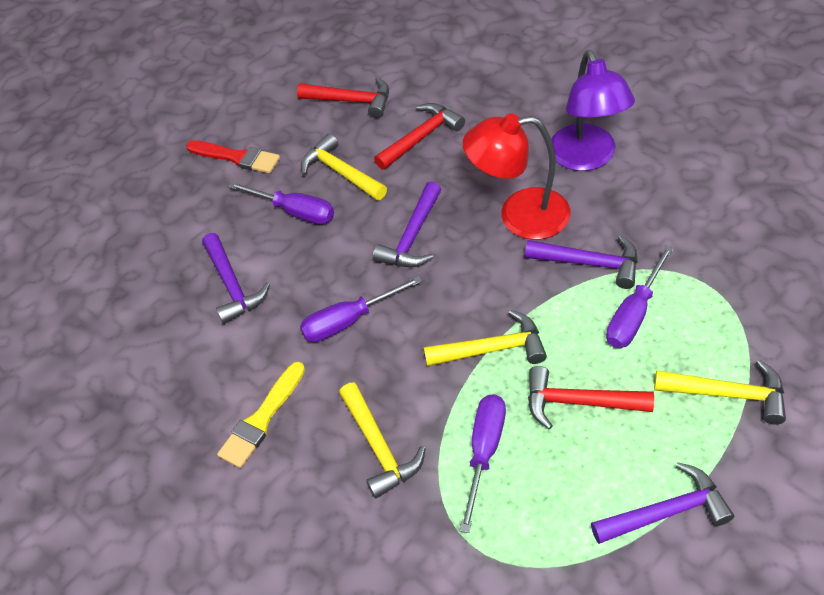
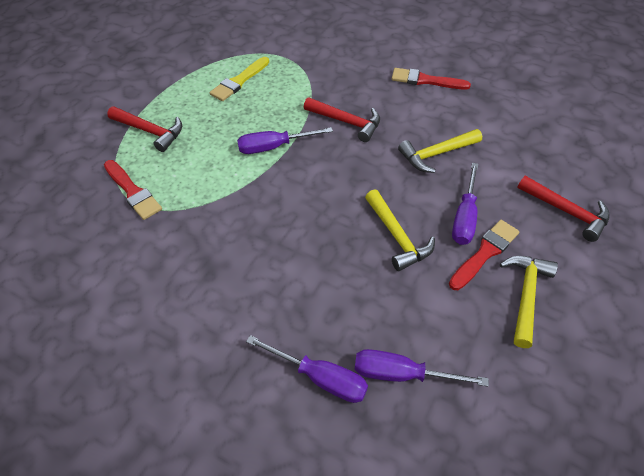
purple hammer: [202,233,270,324] [373,181,441,267] [525,235,638,289] [591,463,734,544] = 4 -> none = 0
purple lamp: [551,50,635,171] = 1 -> none = 0
red brush: [186,141,280,173] = 1 -> [104,160,162,220] [392,68,471,90] [449,220,519,290] = 3
red lamp: [463,113,571,240] = 1 -> none = 0
yellow hammer: [301,133,387,200] [339,382,426,499] [424,310,547,366] [654,360,786,425] = 4 -> [365,189,435,271] [398,129,482,173] [500,256,558,348] = 3

